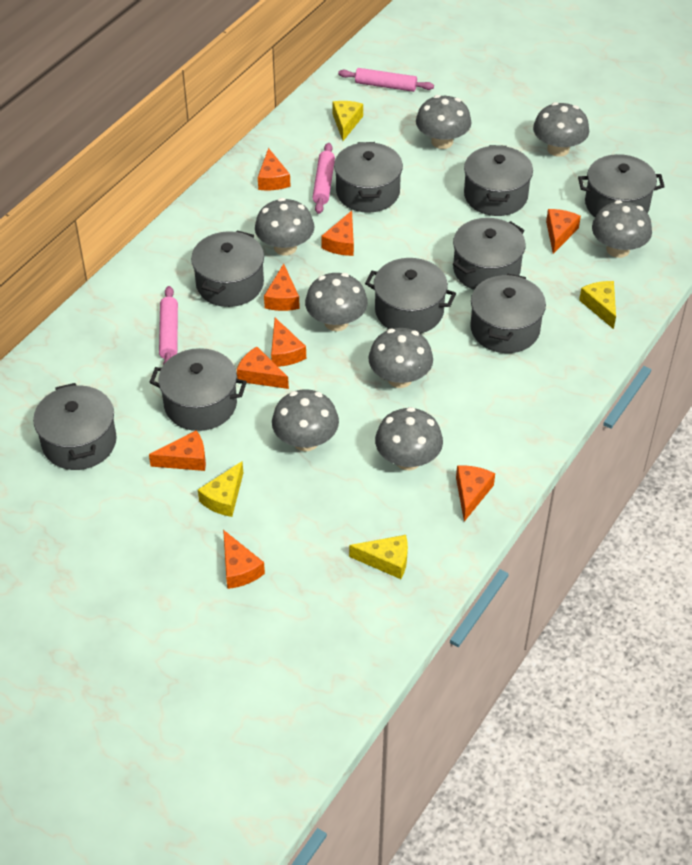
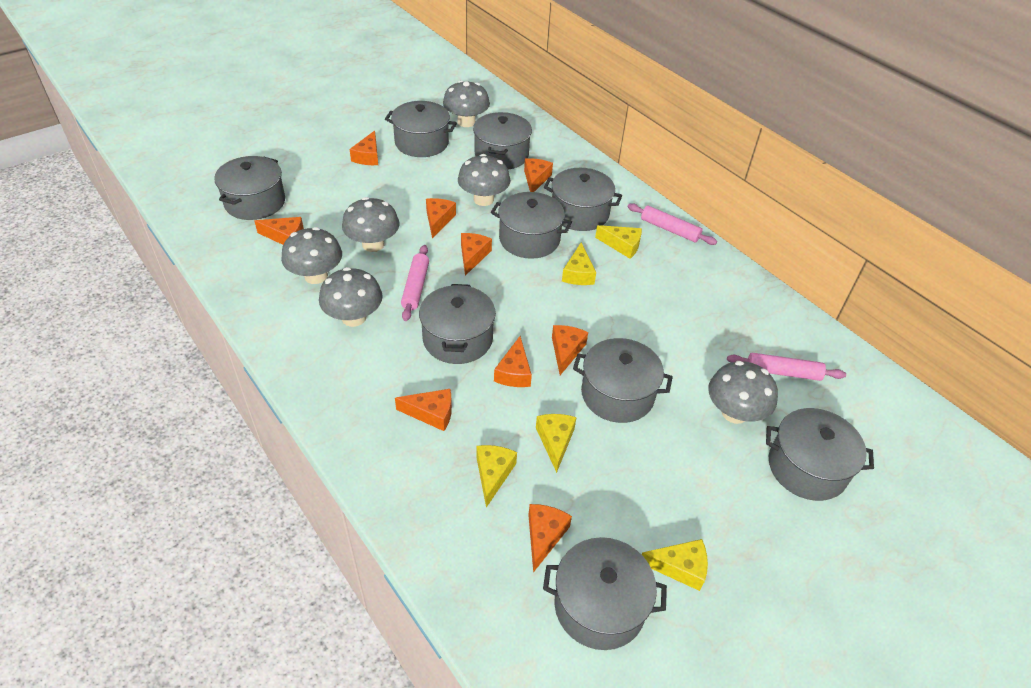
grey mushroom: [255,198,314,256] [272,389,339,452] [305,273,368,331] [368,328,433,388] [375,407,443,470] [416,95,472,149] [533,102,589,157] [592,200,652,258] = 8 -> [281,227,342,284] [319,267,383,327] [342,197,399,252] [443,80,490,127] [458,154,510,206] [708,361,778,424] = 6
yellow cheese: [198,461,243,517] [332,101,363,141] [349,535,408,579] [579,281,616,329] = 4 -> [476,445,517,508] [536,414,576,473] [562,243,596,285] [595,225,642,259] [642,539,708,591] = 5

